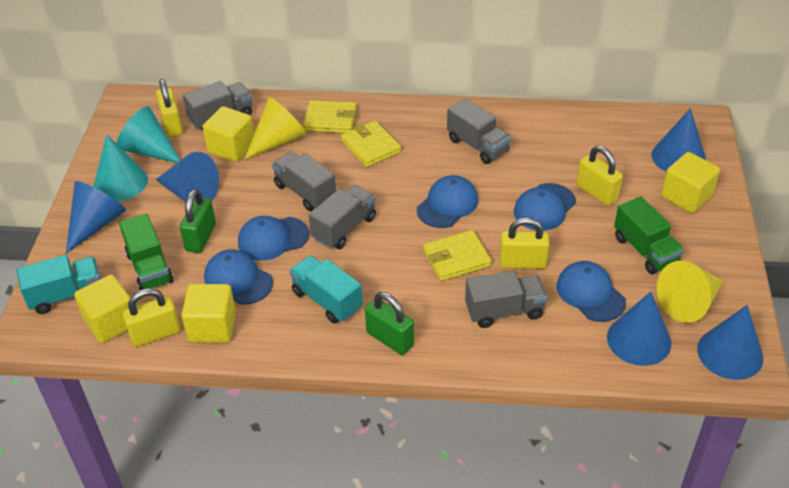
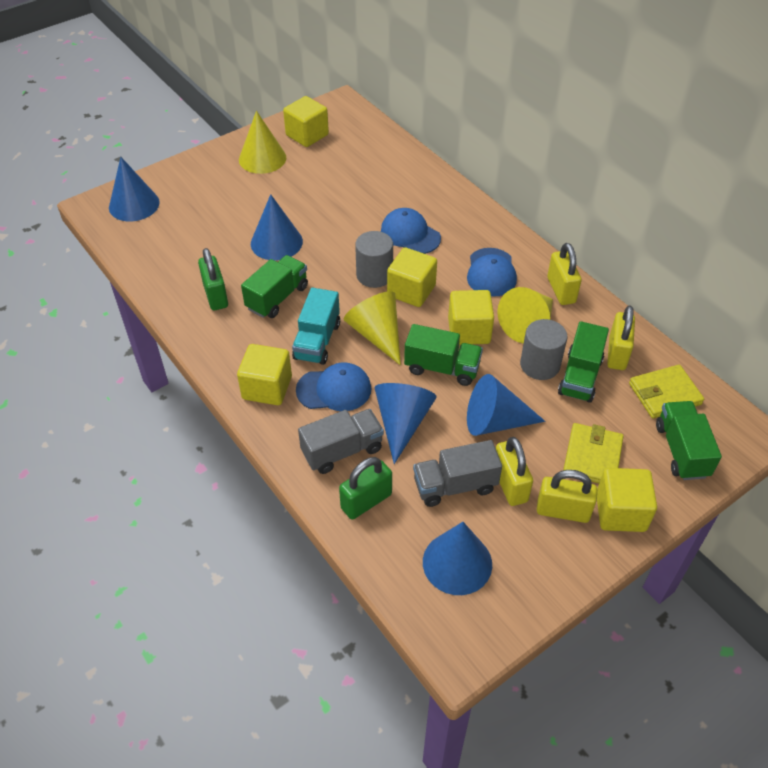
blue cap: [204,249,273,305] [238,216,309,261] [417,175,478,228] [514,183,576,231] [557,261,626,322] = 5 -> [296,362,371,411] [381,208,441,254] [467,248,517,297] = 3
green truck: [119,213,174,290] [614,196,684,274] = 2 -> [241,255,308,318] [404,324,483,386] [558,321,609,403] [656,401,722,480] = 4
grey cylinder: none = 0 -> [355,231,393,288] [520,319,568,380] = 2
grey truck: [183,81,252,131] [272,152,336,211] [309,185,376,249] [447,98,511,164] [465,271,547,328] = 5 -> [298,409,384,474] [413,440,502,507] = 2
turquoise cone: [93,134,148,201] [116,106,180,163] = 2 -> none = 0
turquoise truck: [16,255,101,314] [289,255,363,324] = 2 -> [292,288,340,365] = 1
yellow cone: [245,97,307,159] [657,261,724,323] = 2 -> [239,111,286,174] [344,291,401,365] [497,287,553,343] = 3
yellow cube: [74,274,131,343] [181,284,236,343] [202,106,254,162] [661,152,720,213] = 4 -> [237,344,292,405] [283,96,329,147] [387,248,437,307] [448,290,494,345] [597,468,657,532] = 5
yellow wallet: [303,100,357,133] [341,121,401,167] [423,230,492,281] = 3 -> [563,423,624,483] [629,365,704,419] = 2

